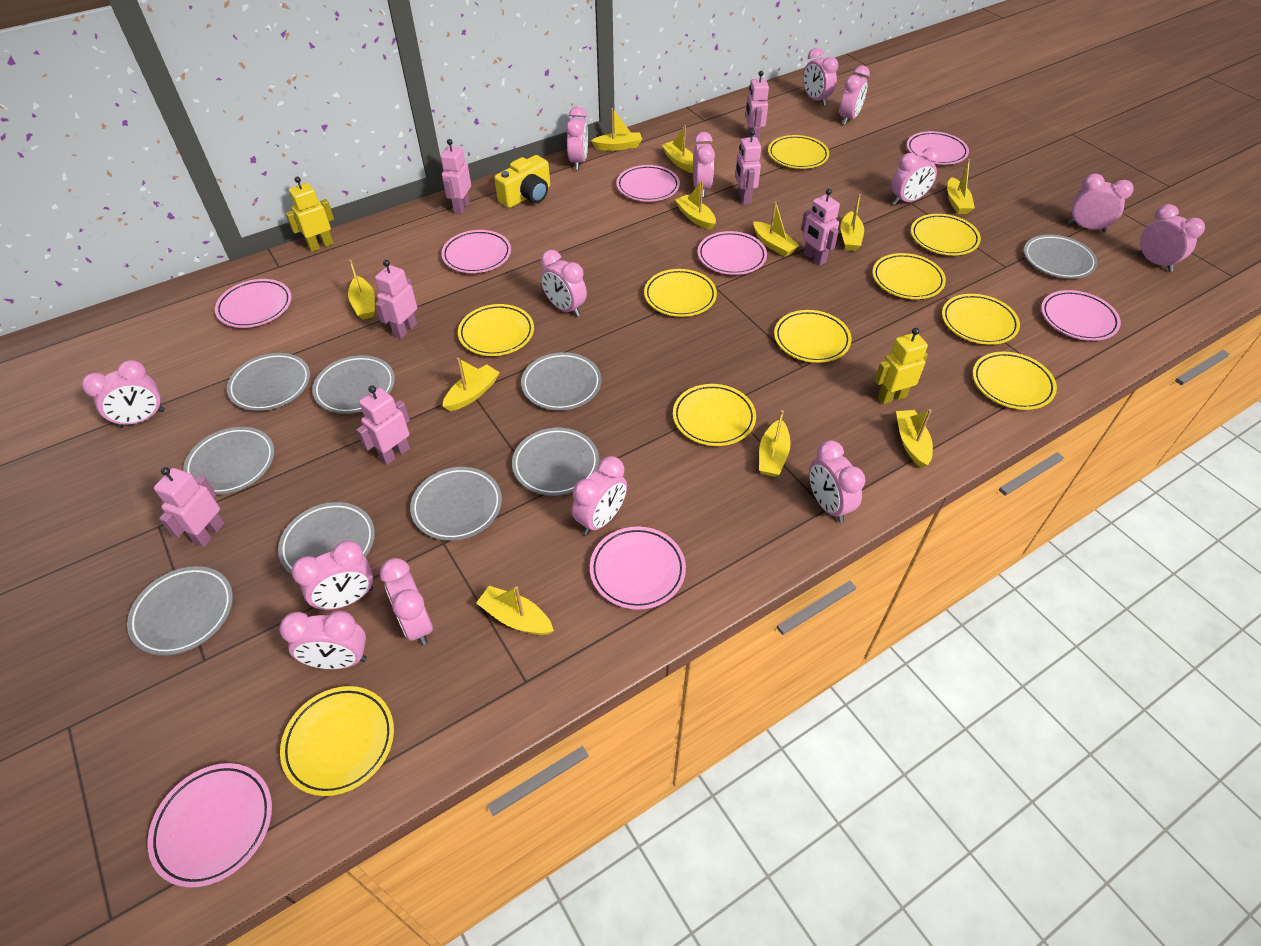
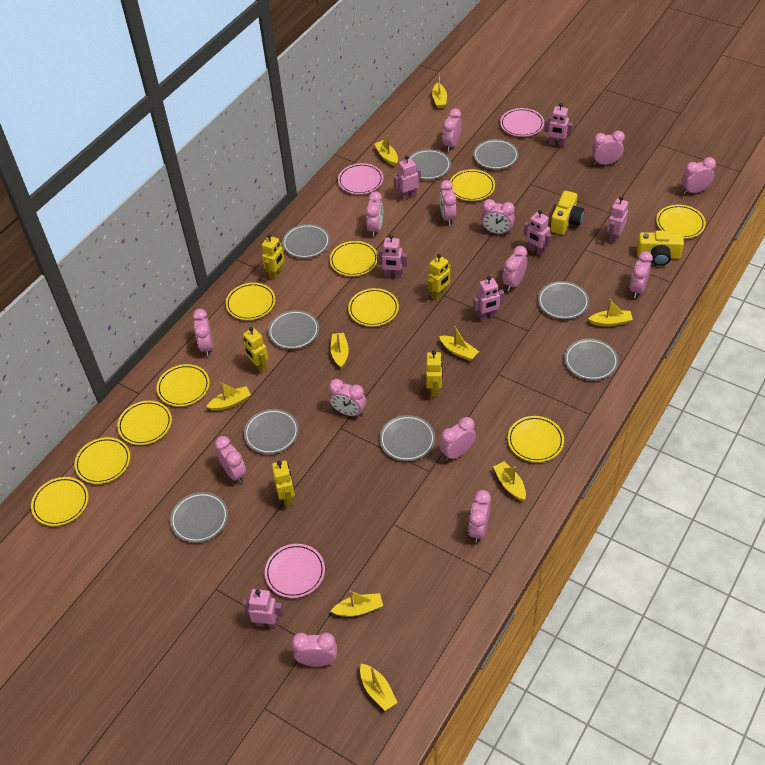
pink plate: [148,763,272,888] [215,279,292,328] [441,230,511,273] [590,526,686,610] [616,165,680,202] [697,231,767,275] [907,131,969,165] [1041,290,1121,341] = 8 -> [265,544,325,598] [338,163,383,194] [500,108,544,137] = 3
yellow boat: [348,260,375,319] [443,358,500,411] [476,586,554,635] [591,108,642,151] [662,125,693,173] [675,180,716,230] [753,201,799,257] [759,410,791,477] [840,194,864,251] [896,409,933,468] [947,159,975,214] = 11 -> [206,382,251,411] [330,590,383,617] [331,333,349,369] [360,664,398,711] [375,135,398,166] [432,73,447,108] [439,326,479,361] [493,461,526,501] [588,299,633,327] = 9
yellow camera: [494,155,550,208] = 1 -> [550,191,584,235] [637,230,684,266] = 2
yellow robot: [286,177,334,252] [875,328,928,404] = 2 -> [243,327,268,373] [262,234,284,280] [272,460,295,507] [426,351,443,397] [428,254,452,300] = 5

